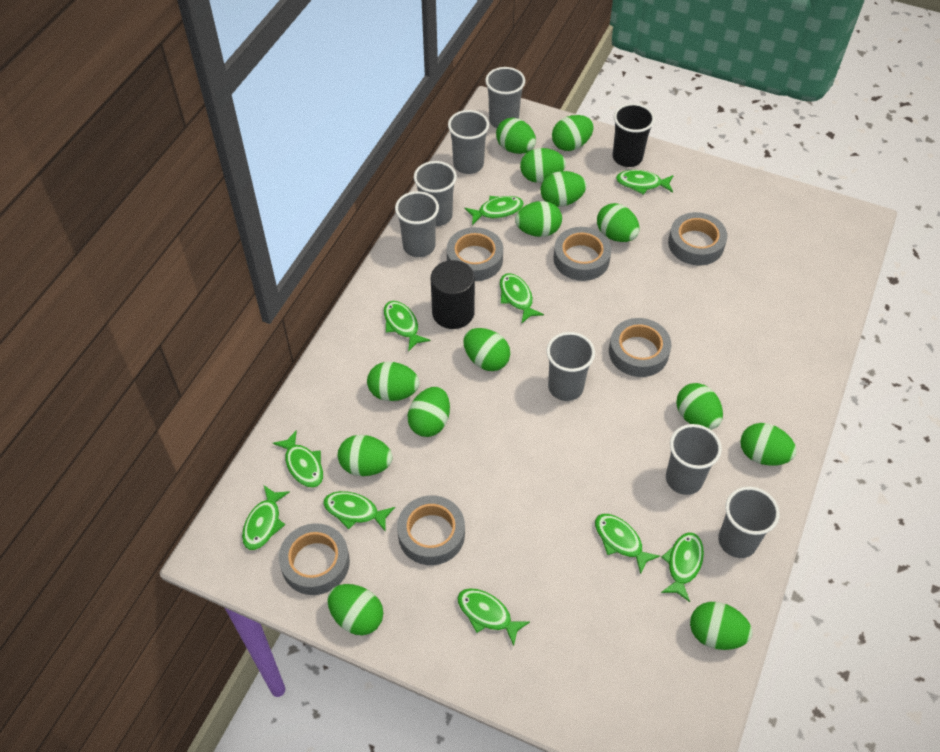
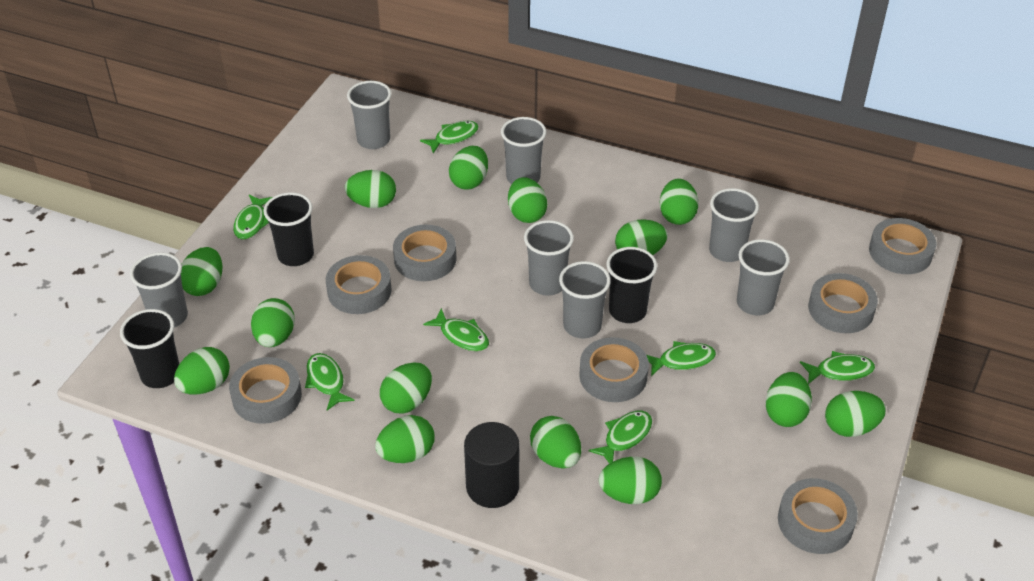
black cup: [613,103,655,167] = 1 -> [120,309,179,388] [264,192,314,266] [606,247,657,323] = 3
green fish: [242,485,290,550] [273,431,323,488] [323,491,395,531] [384,301,430,352] [457,588,530,646] [465,196,524,225] [500,273,544,324] [595,514,660,574] [616,170,674,195] [661,532,704,602] = 10 -> [233,195,272,240] [305,353,355,410] [420,121,479,154] [423,308,489,351] [589,411,652,464] [647,341,716,376] [800,351,875,384] = 7
grey tape: [279,523,350,595] [397,495,465,565] [447,227,503,281] [553,227,611,281] [609,318,671,377] [668,212,727,265] = 6 -> [229,357,302,424] [326,255,392,314] [393,225,457,281] [579,337,649,402] [778,478,858,554] [808,273,878,333] [869,218,936,274] = 7

